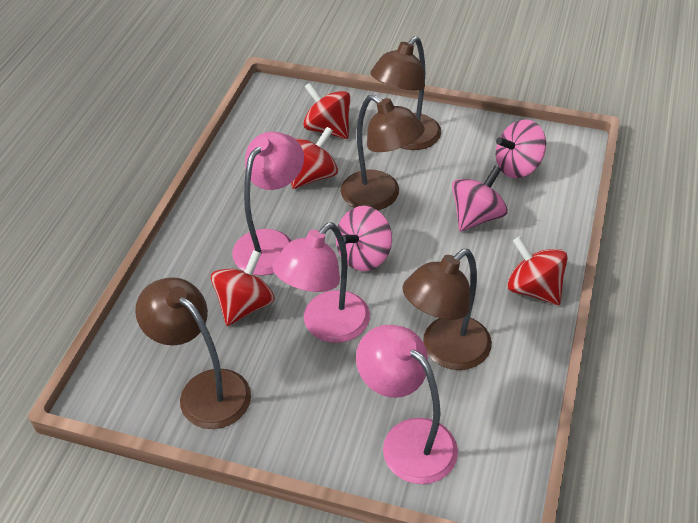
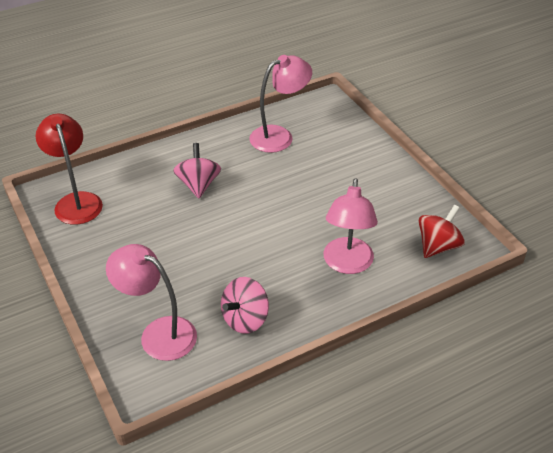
brown lamp: [135,277,251,429] [341,94,425,210] [370,36,441,150] [402,249,492,370] = 4 -> none = 0
pink spinning top: [336,206,392,271] [452,165,508,232] [496,119,546,178] = 3 -> [173,143,221,198] [221,277,269,334] = 2
red lamp: none = 0 -> [35,114,103,225] = 1
red spinning top: [211,250,275,326] [291,127,338,189] [303,83,351,139] [507,236,568,305] = 4 -> [419,205,465,258] = 1

